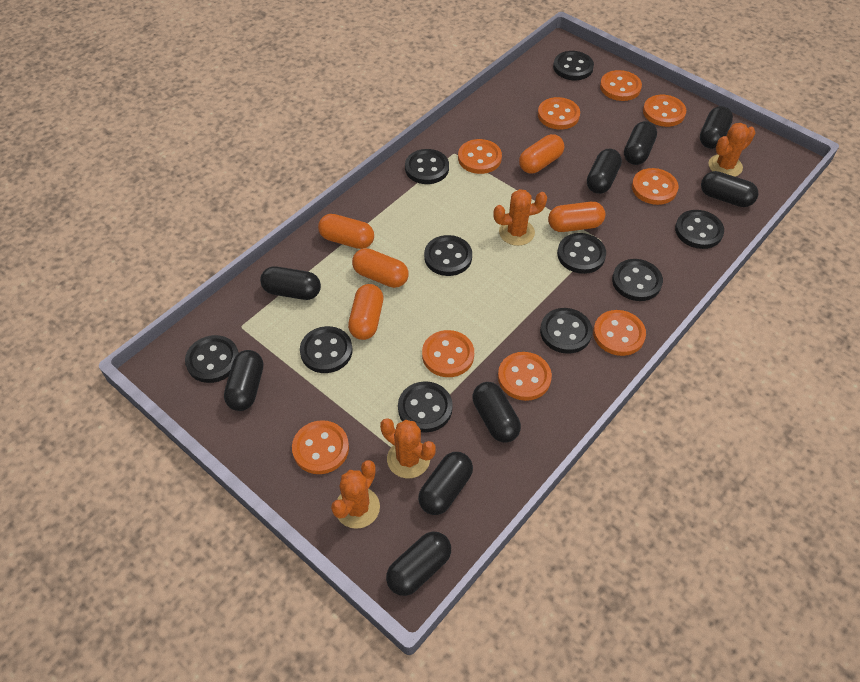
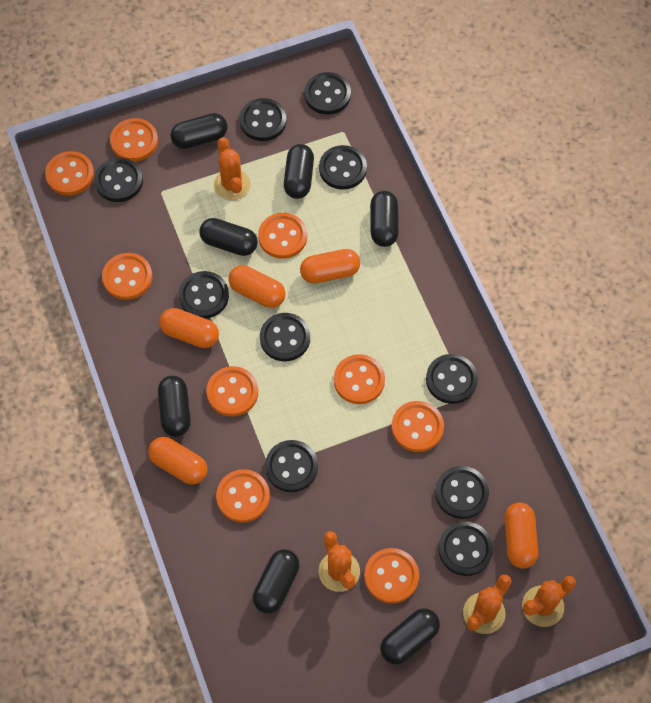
black capsule: [224,350,263,411] [260,266,321,300] [386,531,451,596] [418,452,473,515] [473,382,521,443] [587,149,622,194] [624,121,657,165] [700,106,733,149] [701,171,758,207] = 9 -> [158,376,191,437] [170,113,228,149] [199,218,258,256] [253,549,300,613] [284,144,314,199] [370,191,399,247] [380,608,440,665] = 7

